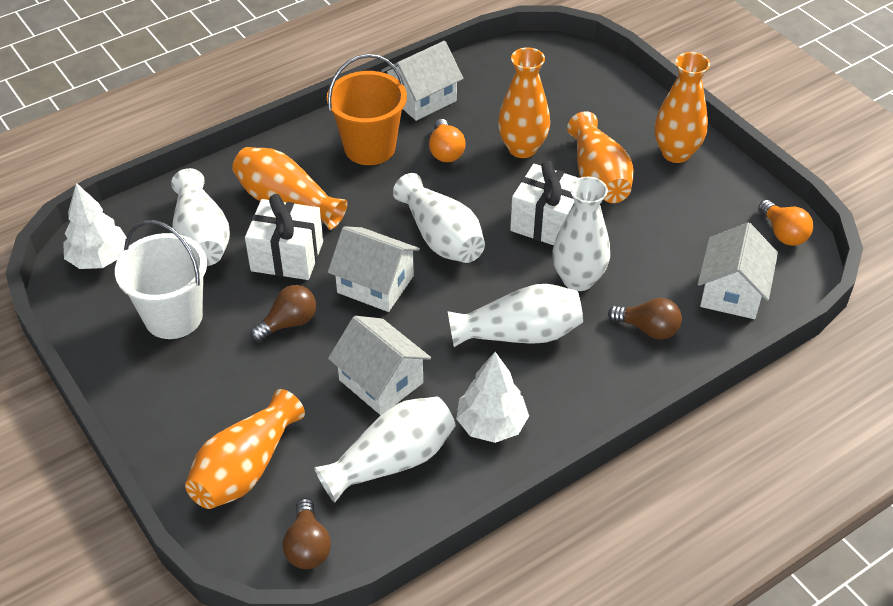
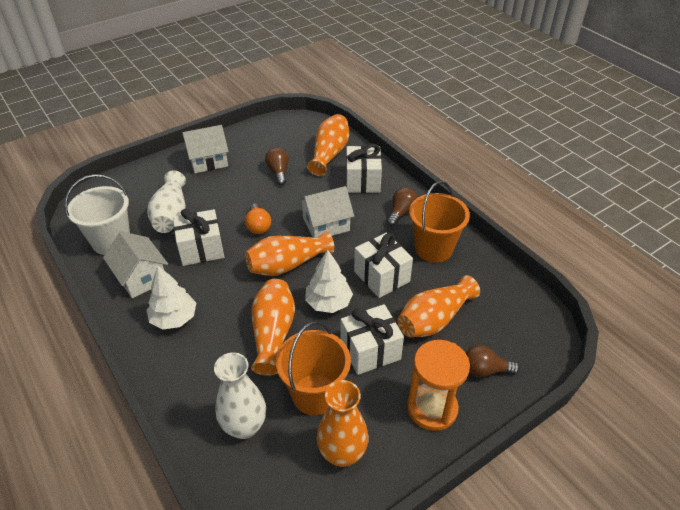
orange bucket: [327,54,407,165] = 1 -> [276,321,351,415] [409,181,470,263] = 2
orange hourglass: none = 0 -> [407,340,470,431] = 1
orange light bulb: [429,119,466,162] [758,200,813,246] = 2 -> [245,203,271,234] = 1
white gift: [245,194,323,280] [510,161,578,245] = 2 -> [173,209,224,266] [341,304,404,375] [346,144,382,193] [354,233,413,298] = 4
white house: [328,226,420,312] [328,316,431,415] [381,41,463,121] [698,223,778,319] = 4 -> [103,231,168,298] [182,125,229,173] [298,186,354,238] = 3
white vase: [171,168,230,266] [314,396,456,502] [393,173,485,263] [448,284,583,347] [552,177,610,291] = 5 -> [147,171,186,233] [214,352,266,439] = 2

